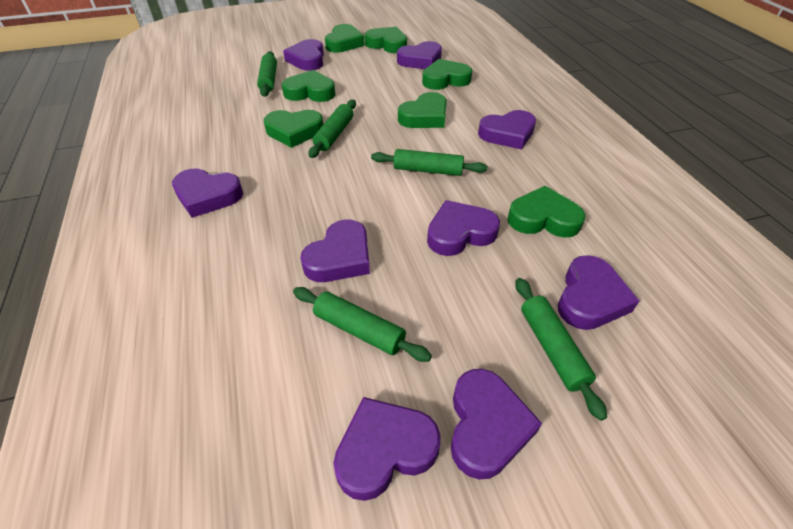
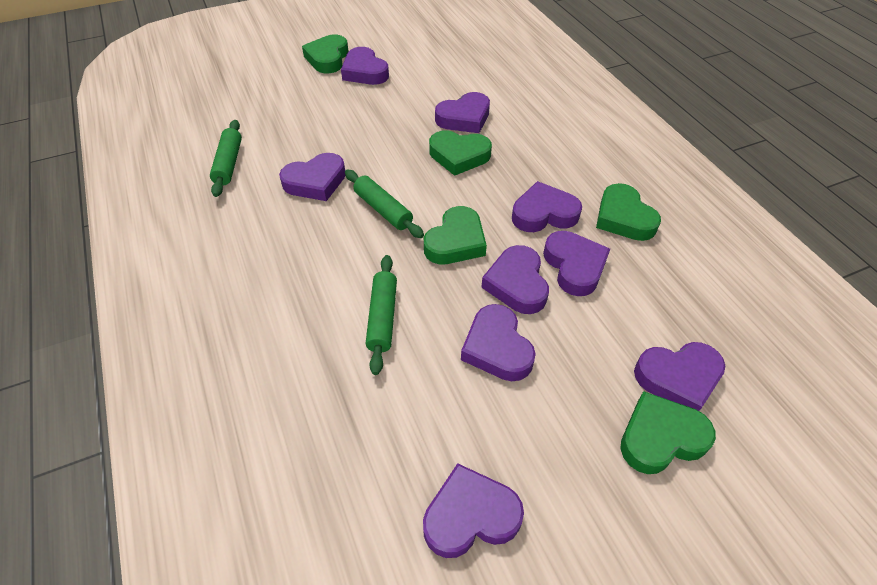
green heart: [264,110,323,148] [282,70,335,102] [325,24,365,53] [365,27,407,53] [398,92,447,128] [422,59,472,90] [507,186,586,237] = 7 -> [302,34,348,73] [424,206,487,264] [429,130,492,176] [596,183,661,241] [620,391,716,474] = 5
green rolling pin: [257,51,277,97] [293,287,432,362] [309,100,356,158] [371,149,488,176] [515,278,607,421] = 5 -> [210,120,242,197] [345,170,424,238] [366,255,397,375] = 3

